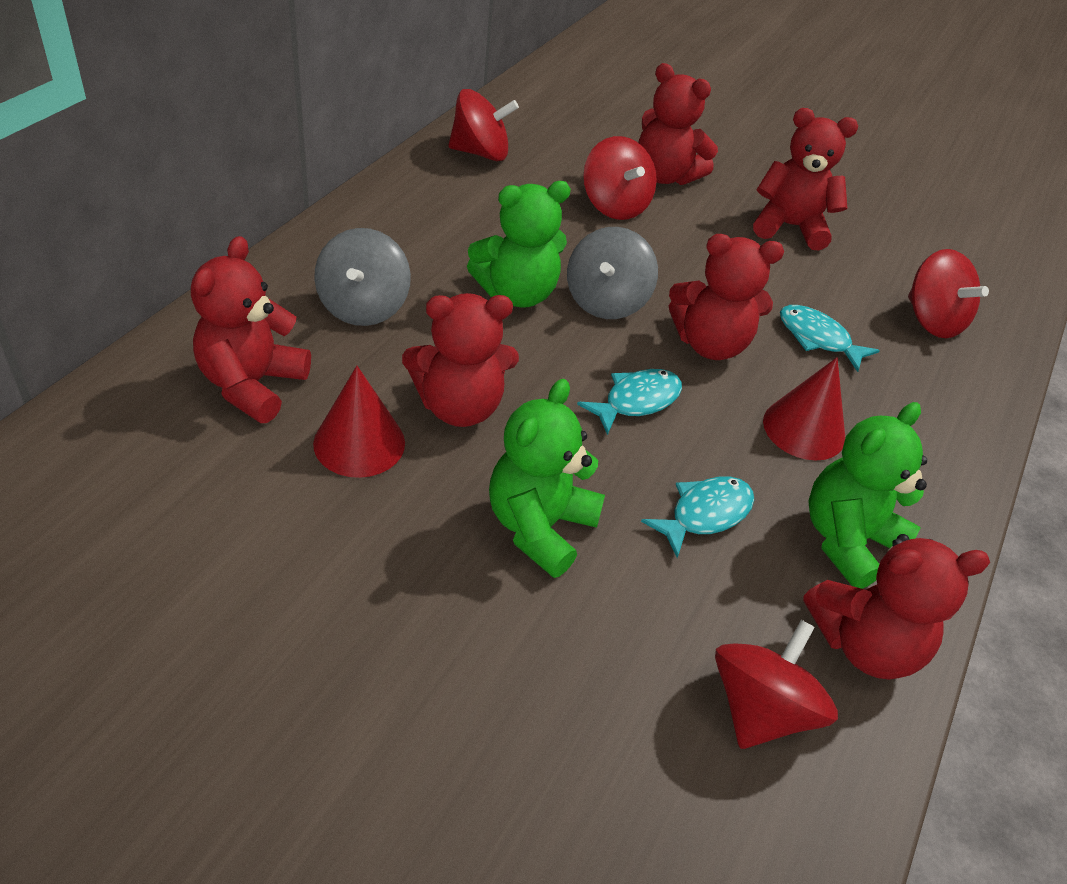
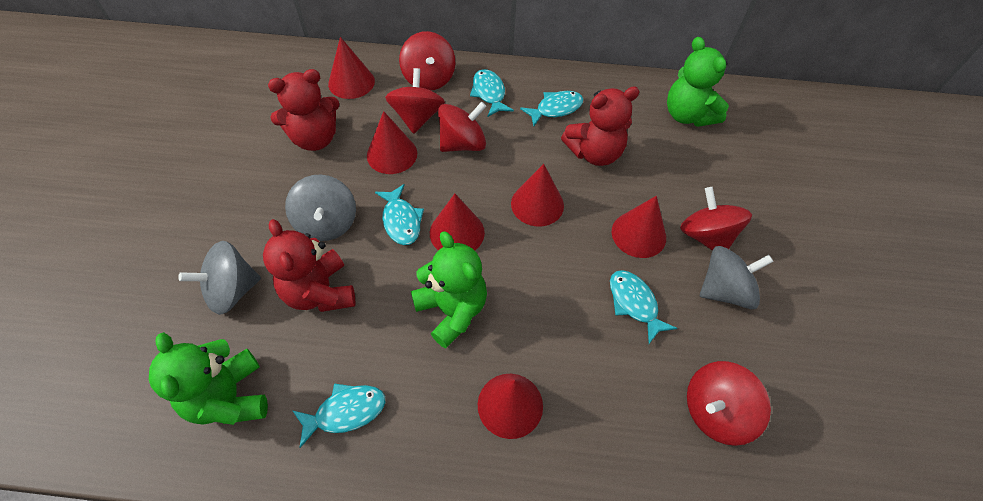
grey spinning top: [314,228,411,326] [567,227,658,319] = 2 -> [178,241,261,315] [285,174,356,241] [700,246,774,309] = 3
red cone: [313,366,405,478] [763,357,845,461] = 2 -> [328,37,375,99] [367,111,417,174] [430,194,485,250] [478,374,543,439] [511,164,564,227] [612,196,666,258] = 6
red spinning top: [449,89,519,161] [583,136,657,220] [715,620,838,749] [908,249,989,338] = 4 -> [385,68,445,134] [399,31,455,90] [438,102,486,152] [680,187,752,250] [687,361,771,446] = 5
red teddy bear: [191,236,311,423] [402,293,519,427] [638,63,718,185] [669,234,784,360] [753,108,858,250] [803,534,990,680] = 6 -> [263,219,355,312] [268,69,339,151] [561,86,640,166] = 3
turquoise fish: [577,369,682,435] [641,477,754,558] [780,305,880,372] = 3 -> [292,383,385,448] [375,184,424,245] [470,69,514,117] [520,91,583,126] [610,270,677,344] = 5

